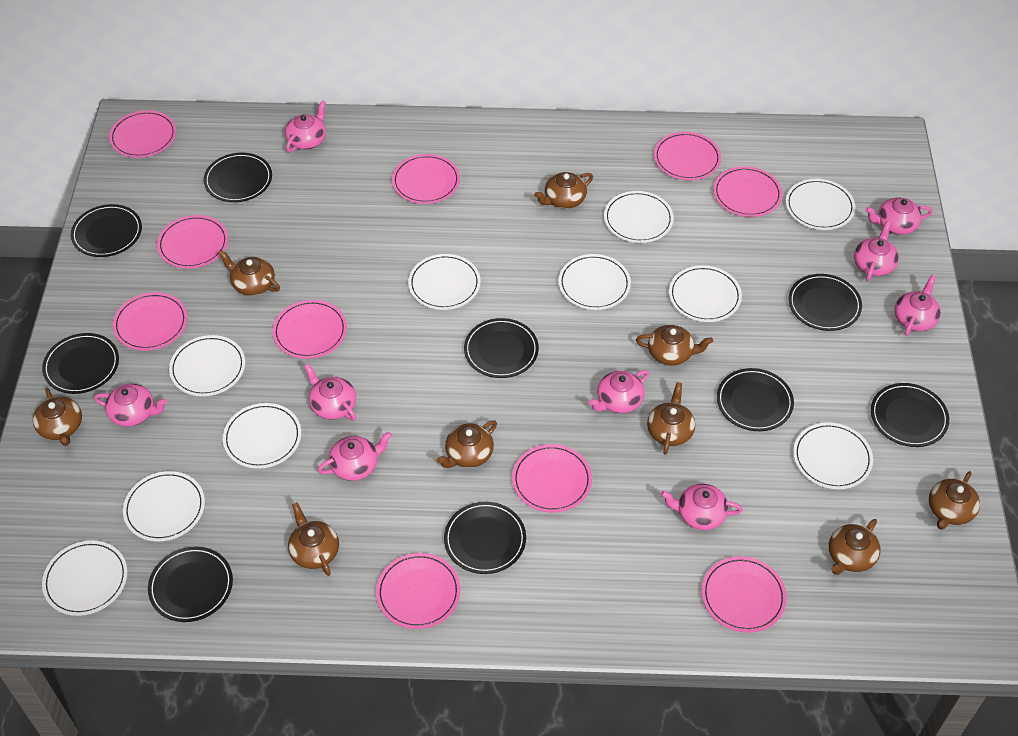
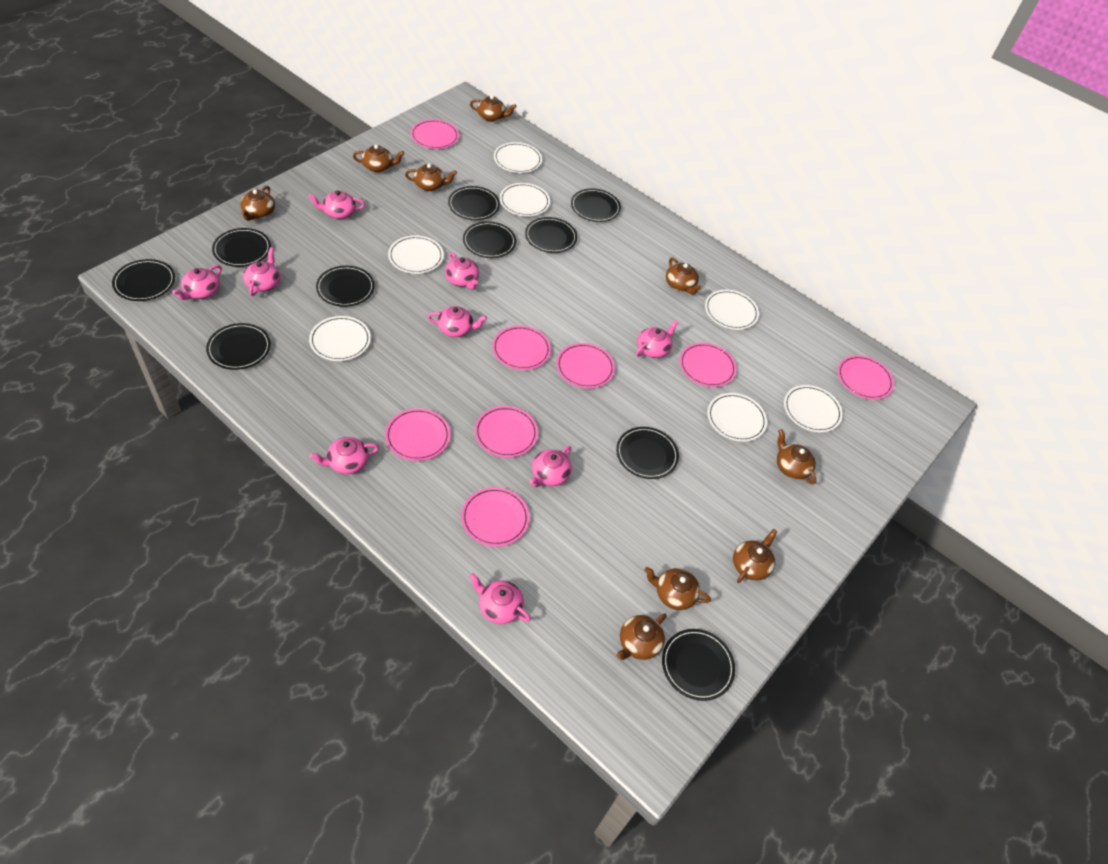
black plate: [42,333,119,394] [71,204,142,257] [148,547,233,622] [204,153,272,202] [444,502,526,574] [464,318,539,378] [717,368,794,431] [788,274,862,331] [871,383,949,447] = 9 -> [112,259,175,301] [206,323,271,370] [212,228,271,267] [316,266,375,307] [448,186,500,220] [463,222,516,258] [525,217,577,253] [571,189,621,222] [616,427,679,479] [662,629,735,701] = 10
pink plate: [109,110,176,158] [113,292,187,351] [157,215,228,269] [273,300,347,359] [376,553,461,629] [392,154,460,204] [512,444,592,513] [654,132,721,180] [702,556,787,633] [713,166,782,217] = 10 -> [385,408,450,461] [411,119,459,149] [461,487,530,547] [475,406,538,458] [492,326,551,370] [556,343,615,388] [679,343,737,387] [837,355,894,400] = 8
white plate: [42,540,127,616] [123,471,205,541] [169,335,245,396] [223,403,301,469] [408,254,481,310] [558,254,631,310] [604,191,674,243] [669,265,742,322] [786,179,855,230] [793,422,873,489] = 10 -> [309,316,371,361] [388,236,444,274] [494,142,542,173] [500,183,550,216] [705,290,759,330] [707,393,767,442] [784,385,843,432] = 7

